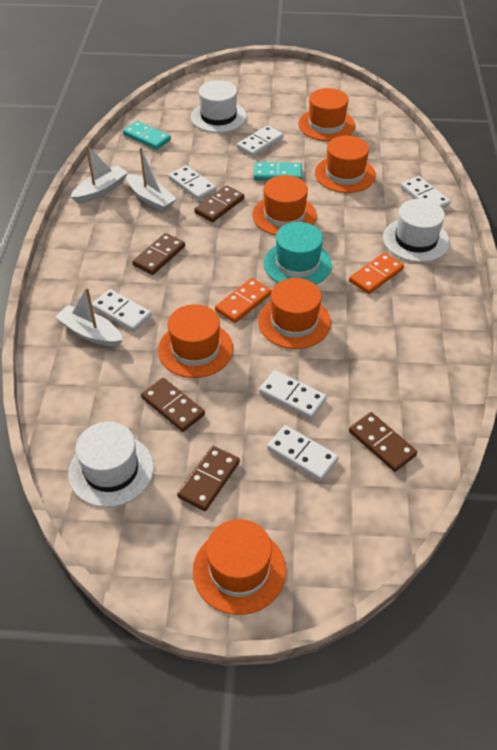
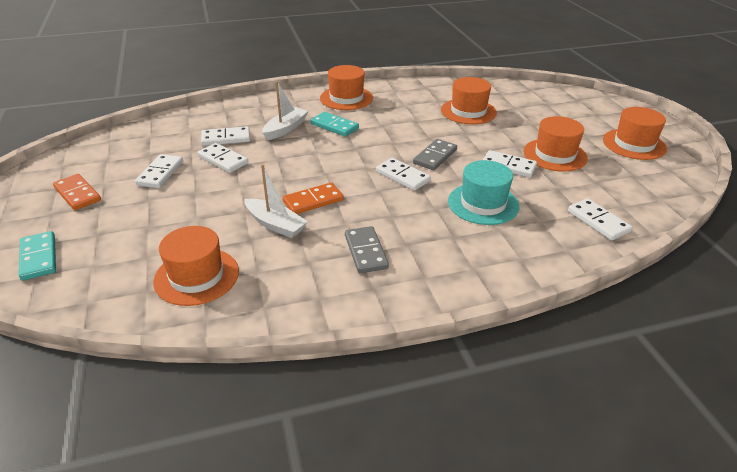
brown domino: [132,233,185,275] [141,378,205,432] [177,446,240,511] [194,185,244,222] [349,412,417,472] = 5 -> none = 0
grey domino: none = 0 -> [345,226,389,273] [413,139,457,170] = 2
orange hat: [158,304,233,378] [193,519,286,615] [252,175,317,235] [258,278,331,349] [298,88,355,141] [315,136,376,193] = 6 -> [153,226,239,306] [320,65,373,110] [441,77,497,124] [523,116,588,172] [603,107,667,160] = 5
white boat: [55,287,123,347] [71,145,128,204] [127,147,177,212] = 3 -> [244,164,308,238] [262,81,308,140] = 2
white hat: [68,422,154,507] [191,80,247,133] [383,199,450,262] = 3 -> none = 0

